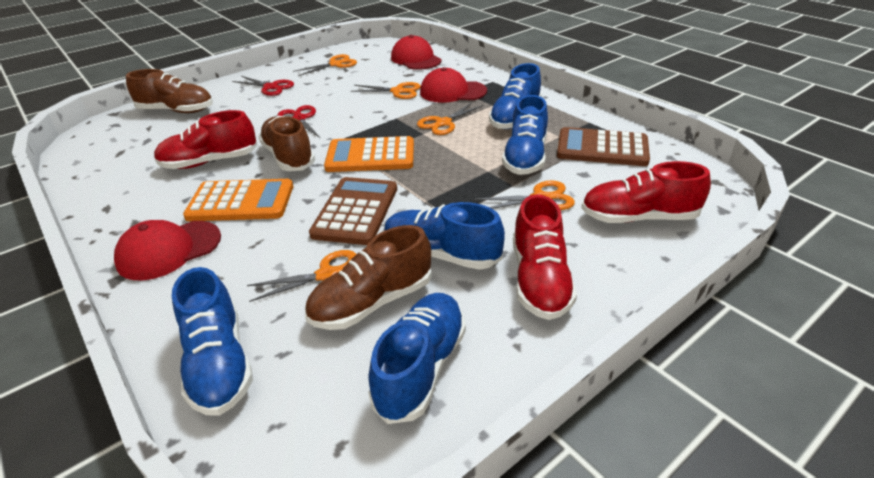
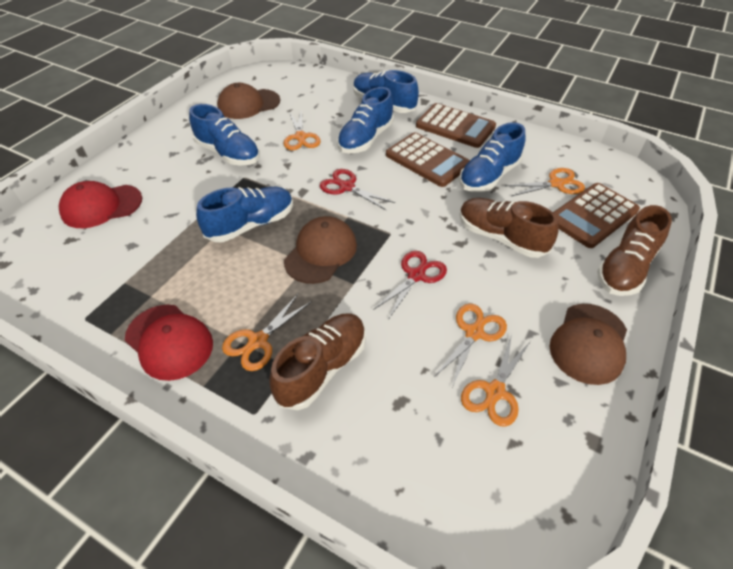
brown calculator: [309,177,397,245] [557,127,650,166] = 2 -> [386,132,470,187] [416,103,496,148] [553,183,640,248] = 3
brown cap: none = 0 -> [217,83,280,119] [284,216,357,284] [549,304,627,385] = 3
orange calculator: [183,179,293,221] [324,136,414,172] = 2 -> none = 0
red cap: [114,220,221,280] [391,35,442,70] [420,67,487,103] = 3 -> [59,181,142,228] [125,305,213,381] = 2
red shoe: [154,110,257,169] [513,194,577,320] [581,161,711,223] = 3 -> none = 0

